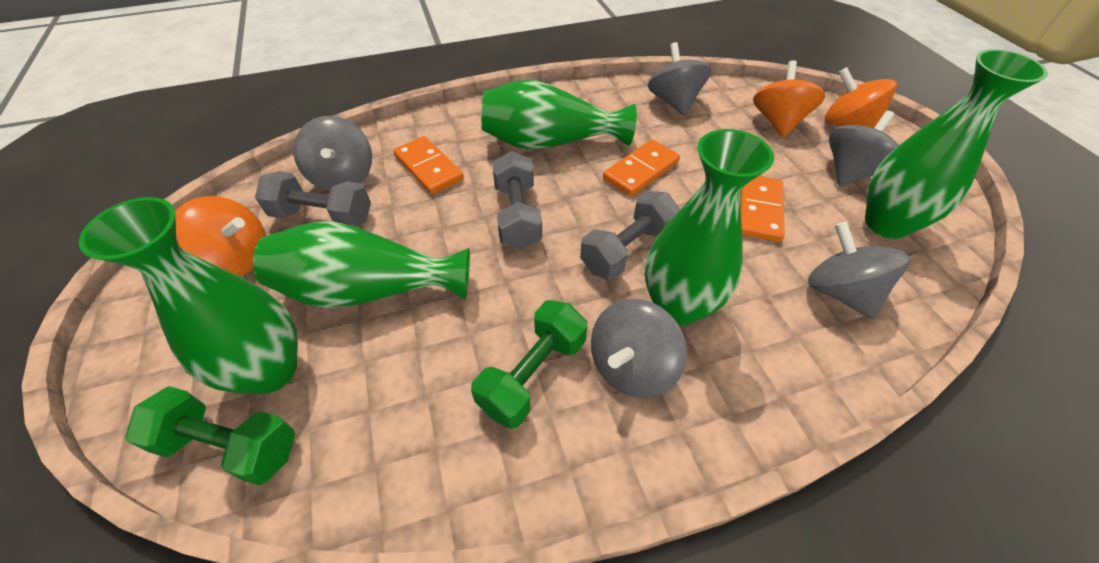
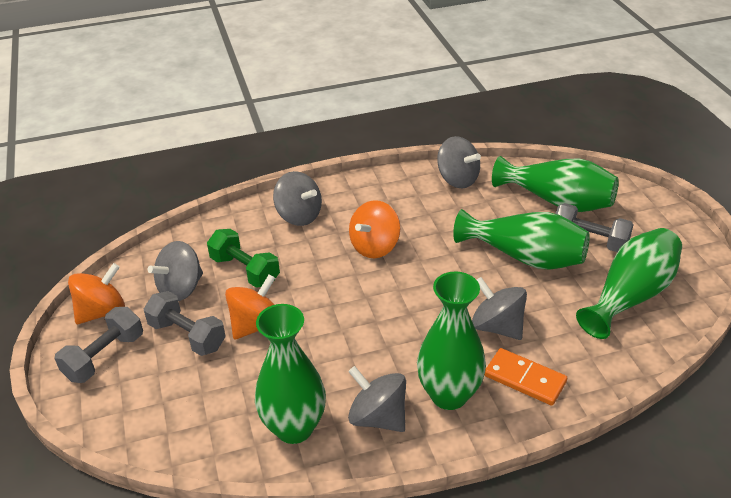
green dumbbell: [126,386,295,485] [471,300,587,429] = 2 -> [207,229,280,288] = 1
orange domino: [393,136,464,195] [603,140,680,196] [740,176,785,242] = 3 -> [484,348,567,406] = 1

